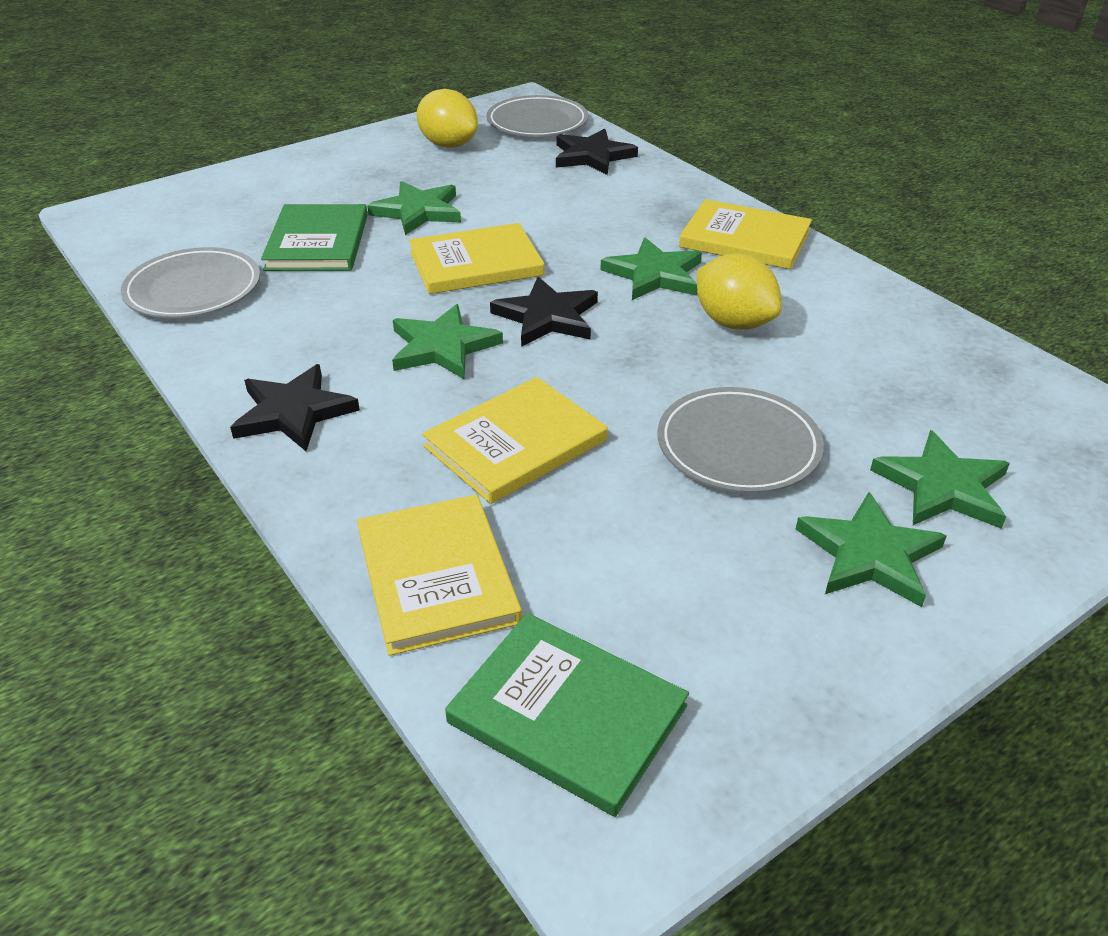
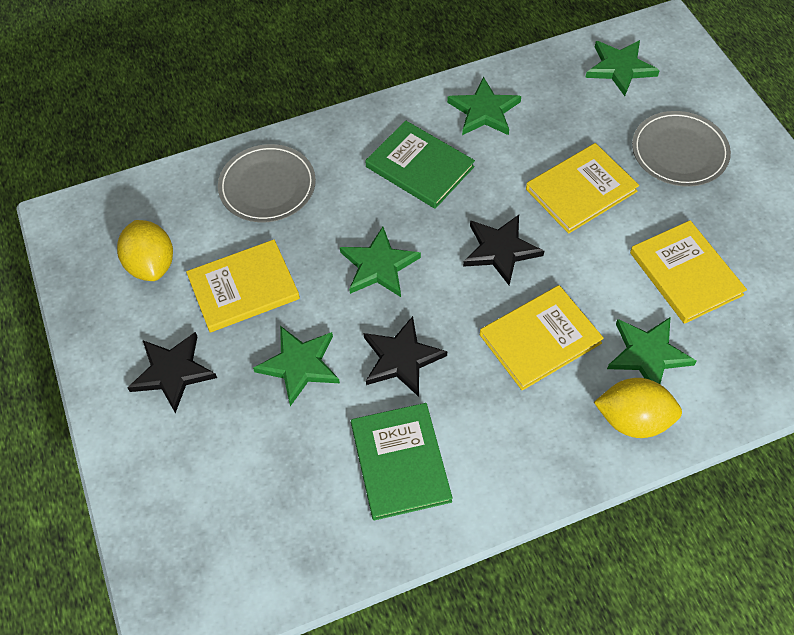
grey plate: [121,247,260,318] [486,95,589,137] [658,387,824,493] = 3 -> [218,144,316,222] [632,111,731,187] = 2

